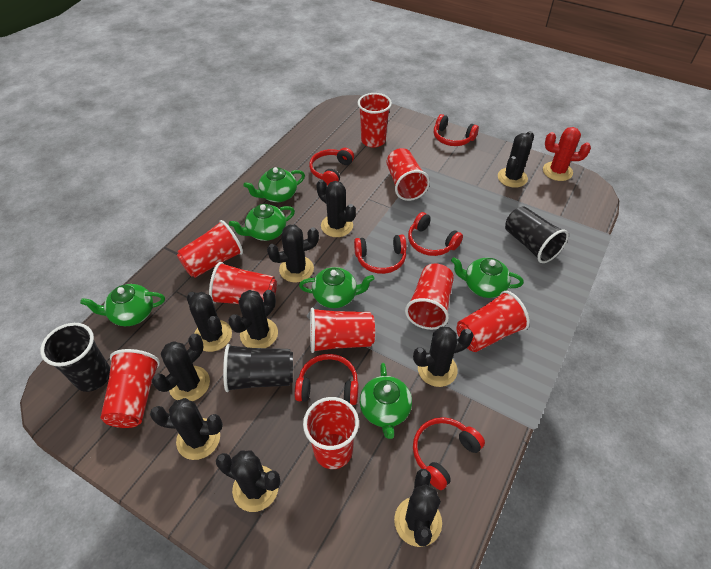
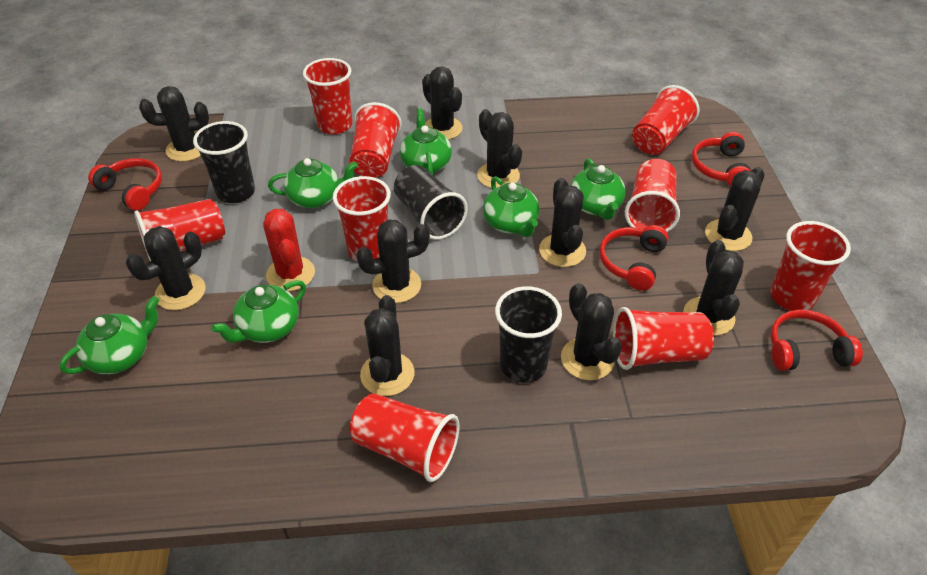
red headphones: [295,354,358,405] [309,148,354,185] [354,234,407,274] [408,212,463,256] [413,417,485,490] [434,114,479,146] = 6 -> [88,158,162,210] [599,225,668,291] [692,132,751,186] [770,310,863,371] = 4

